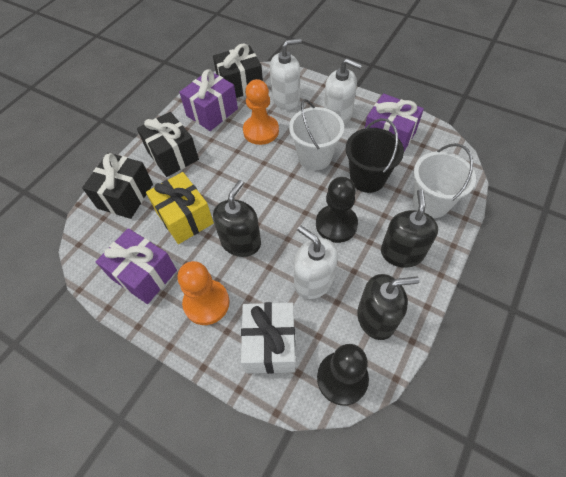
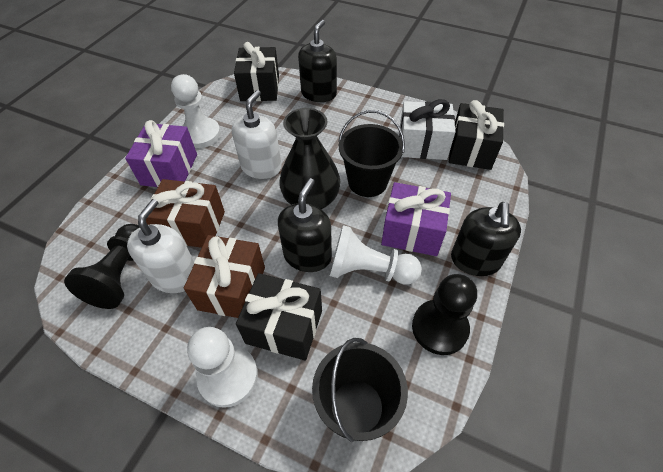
black bucket: [346,118,404,193] = 1 -> [312,338,408,442] [338,110,405,197] = 2
black vase: none = 0 -> [279,108,341,209] = 1
brown gift: none = 0 -> [146,179,225,248] [184,235,265,318] = 2
orange pawn: [178,261,229,325] [243,79,279,145] = 2 -> none = 0
purple gift: [96,228,177,304] [179,69,238,131] [365,93,424,151] = 3 -> [125,120,197,187] [381,182,451,256] = 2
white bucket: [289,99,344,170] [413,143,476,218] = 2 -> none = 0
white pawn: none = 0 -> [171,74,221,149] [187,327,258,408] [330,225,422,284] = 3
white soap dispenser: [270,38,302,110] [294,225,338,299] [324,58,362,125] = 3 -> [127,199,194,293] [232,90,282,179] = 2
yellow gift: [146,172,214,244] = 1 -> none = 0

